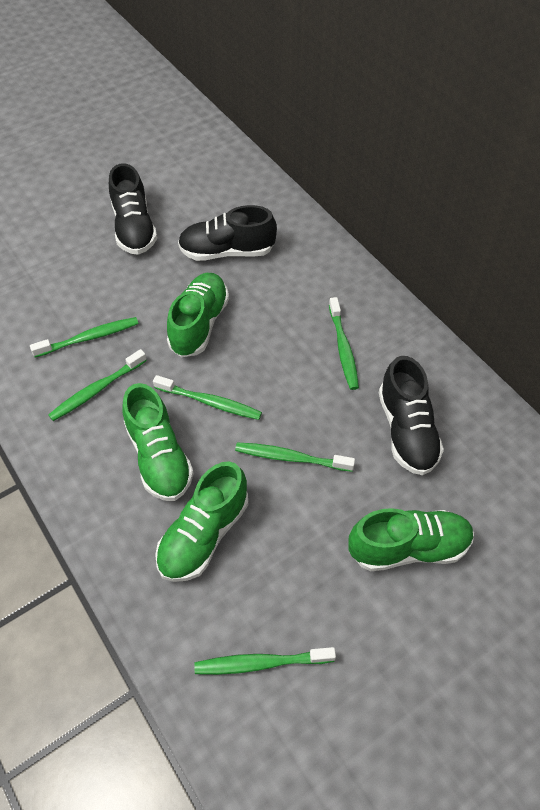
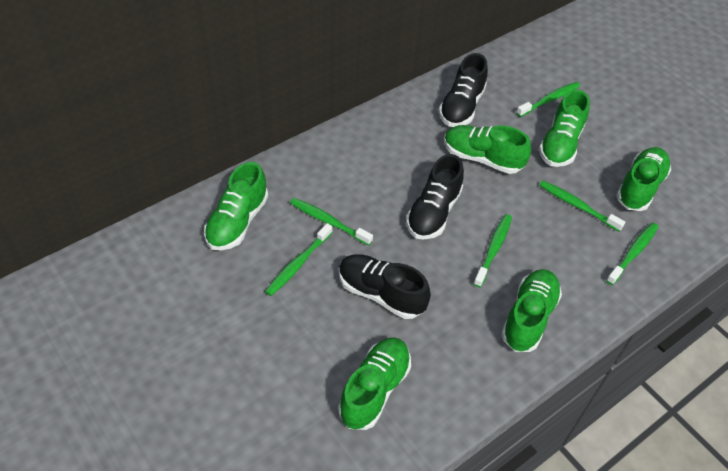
green shoe: [123,383,194,501] [155,461,248,582] [167,273,229,357] [348,508,474,571] = 4 -> [204,162,268,251] [338,337,411,430] [444,125,531,174] [501,269,562,352] [539,89,590,167] [616,147,671,211] = 6

